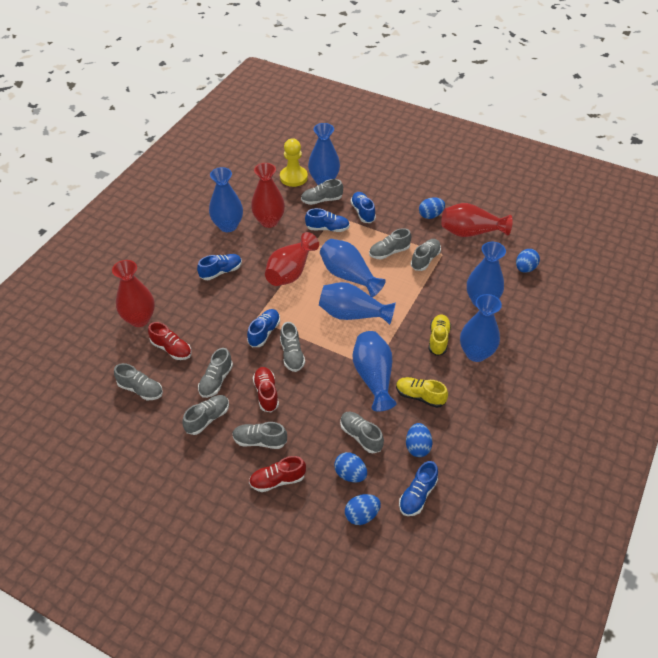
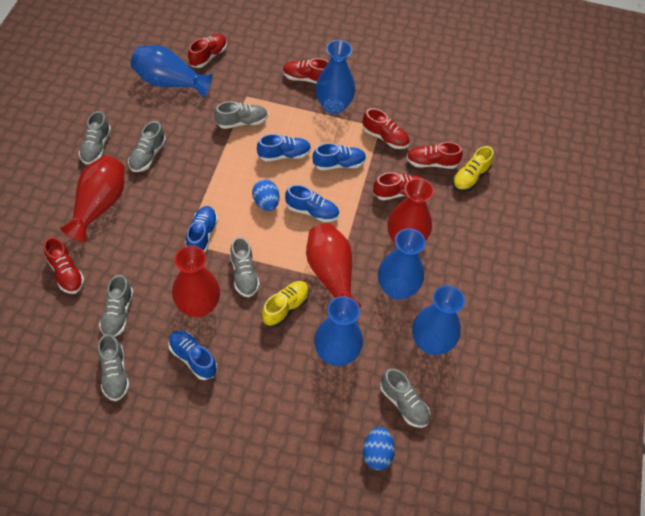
blue egg: [334,452,367,482] [345,494,381,525] [406,423,432,457] [419,197,445,219] [516,249,540,273] = 5 -> [252,179,280,211] [363,427,395,470] = 2
blue vase: [209,167,243,232] [308,123,340,185] [319,282,396,325] [320,239,386,297] [352,331,397,411] [460,294,502,362] [467,242,506,307] = 7 -> [130,45,212,97] [314,296,363,366] [315,40,355,114] [378,228,426,300] [412,285,465,355] = 5
grey shoe: [114,363,163,400] [182,395,229,435] [198,348,233,398] [232,422,287,449] [280,322,305,372] [301,179,343,205] [340,412,384,453] [369,228,411,259] [411,239,441,271] = 9 -> [79,111,111,165] [98,334,129,401] [99,275,133,337] [128,121,166,172] [214,101,268,129] [230,237,260,297] [380,368,430,428] = 7
red shoe: [148,322,192,360] [249,456,306,492] [253,367,279,412] = 3 -> [44,237,84,294] [188,34,227,68] [283,58,329,84] [363,108,410,149] [373,172,424,200] [406,142,463,169] = 6
yellow pawn: [280,138,308,187] = 1 -> none = 0

